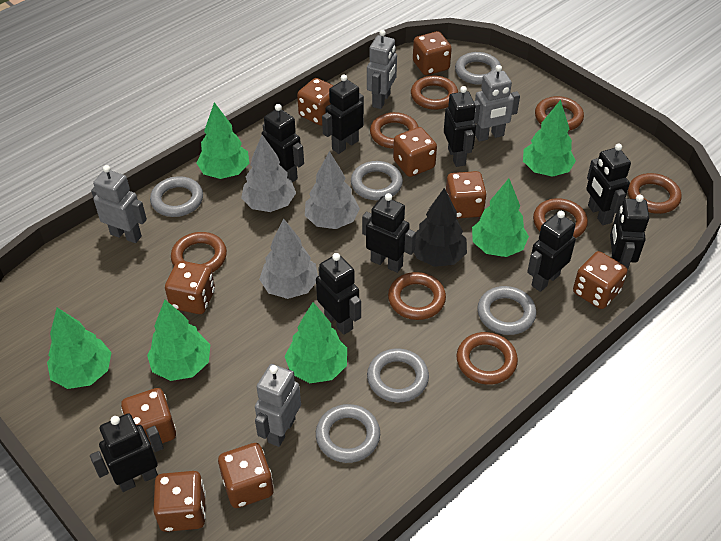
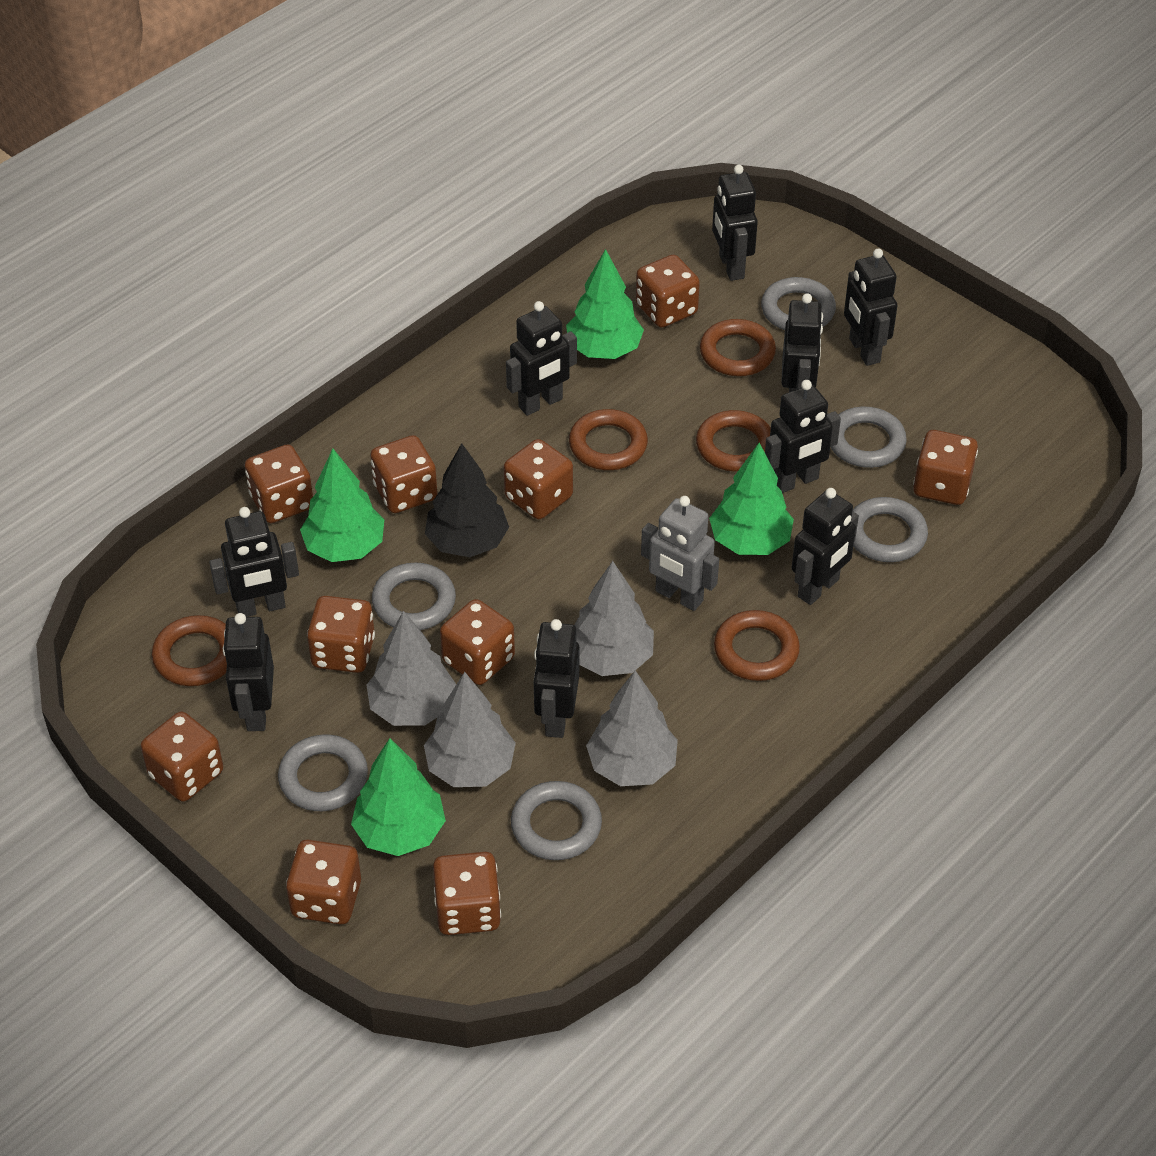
brown dice: [121,388,176,444] [153,471,206,532] [165,261,215,314] [218,443,274,508] [297,78,334,126] [393,127,437,177] [413,31,452,75] [446,171,487,219] [573,251,628,309] = 9 -> [141,712,223,802] [245,444,313,523] [286,840,361,925] [307,596,375,673] [370,435,437,513] [433,852,501,935] [440,599,515,685] [504,439,573,519] [636,255,700,328] [913,430,978,505] = 10
brown ring: [171,232,227,272] [370,112,419,149] [388,272,446,320] [411,76,458,110] [456,332,518,385] [533,198,588,238] [535,96,584,131] [628,173,681,214] = 8 -> [152,615,227,686] [569,409,648,470] [696,410,771,472] [700,319,776,376] [714,610,800,681] = 5
green tree: [47,308,112,389] [147,300,210,381] [197,102,249,179] [285,302,347,383] [472,179,529,257] [523,100,576,177] = 6 -> [300,449,384,562] [351,738,446,856] [566,249,644,359] [709,443,794,555] = 4
grey robot: [91,165,147,243] [255,364,301,447] [367,30,397,109] [474,65,520,142] = 4 -> [641,496,719,611] = 1
grey tree: [241,135,296,212] [259,219,318,299] [305,151,360,229] = 3 -> [367,611,456,726] [424,672,516,787] [575,561,654,676] [586,670,678,786] = 4

